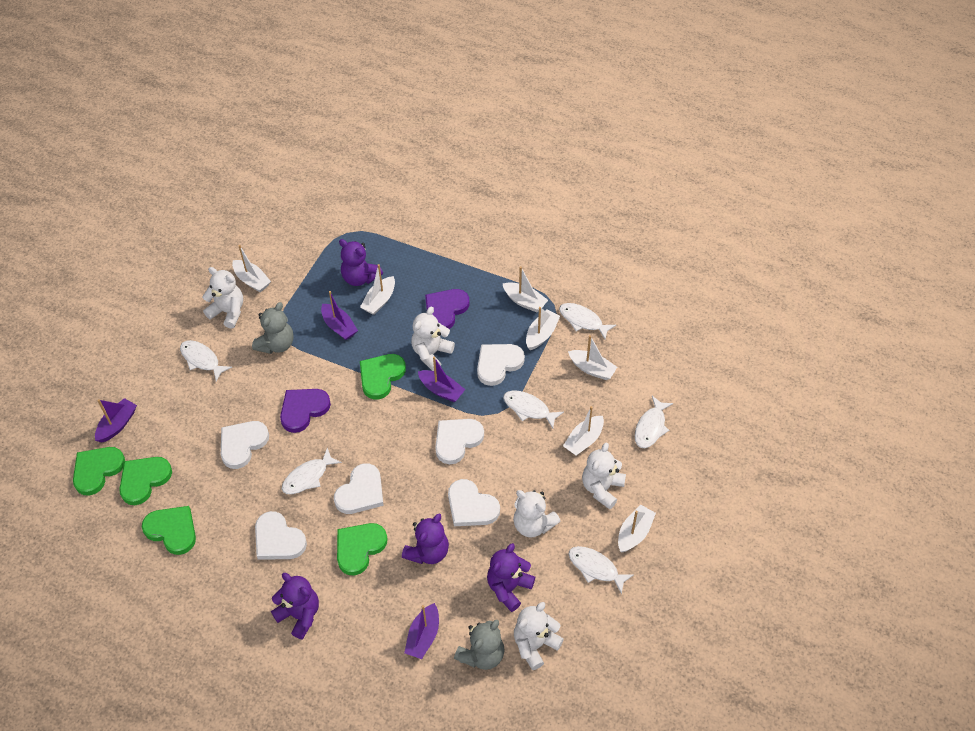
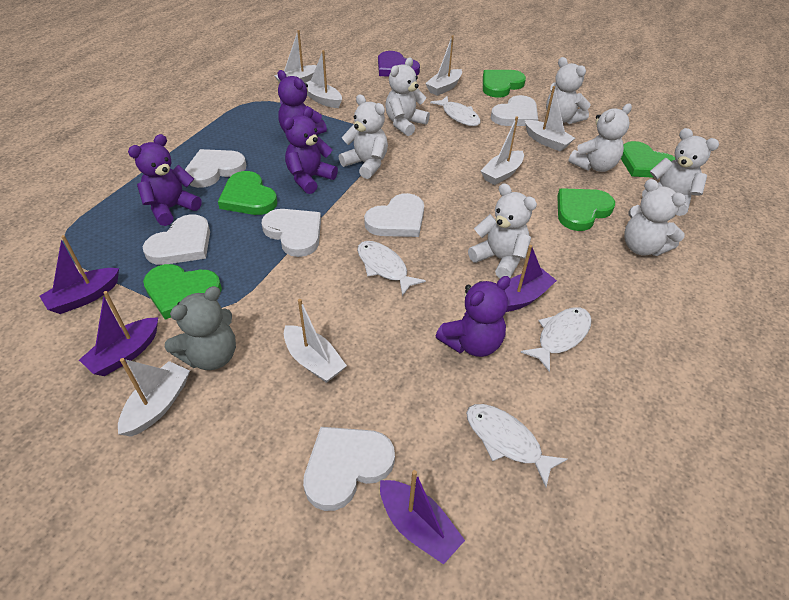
grey teddy bear: [252,302,294,354] [454,620,505,670] = 2 -> [165,286,236,370] = 1
purple heart: [280,389,331,433] [425,289,469,329] = 2 -> [378,51,420,77] = 1
white fish: [180,340,232,381] [282,448,342,494] [503,390,564,428] [559,303,616,339] [568,546,634,594] [635,396,673,448] = 6 -> [357,241,426,296] [430,96,481,126] [466,404,567,487] [521,307,592,372] = 4
white teddy bear: [202,267,243,329] [411,307,455,371] [513,490,561,538] [514,602,564,670] [582,442,626,509] = 5 -> [339,94,388,179] [385,57,430,136] [468,183,537,278] [546,57,591,124] [568,103,632,172] [624,179,686,256] [642,128,719,216] = 7

